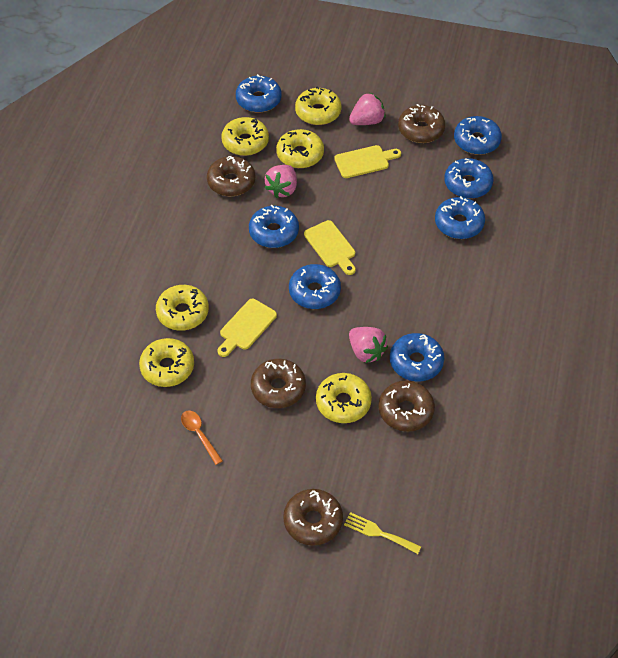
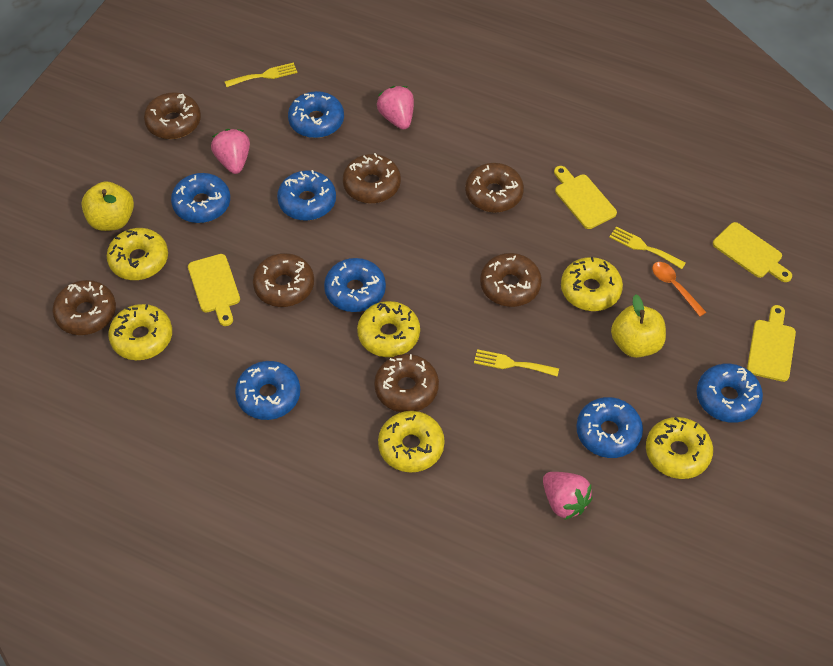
brown donut: [207,156,255,196] [251,359,306,408] [283,489,343,546] [378,381,435,432] [398,104,445,143] = 5 -> [52,280,116,335] [144,92,201,139] [253,253,314,307] [343,153,401,203] [374,354,439,412] [465,163,524,213] [480,253,542,307] = 7
yellow apple: none = 0 -> [81,181,134,231] [611,294,666,358] = 2
yellow cutting board: [218,299,277,357] [304,220,356,275] [334,145,401,178] = 3 -> [188,254,240,326] [554,166,617,229] [713,222,792,282] [747,305,796,382] = 4
yellow fork: [344,512,421,554] = 1 -> [224,62,297,87] [474,349,559,377] [609,226,686,269] = 3

